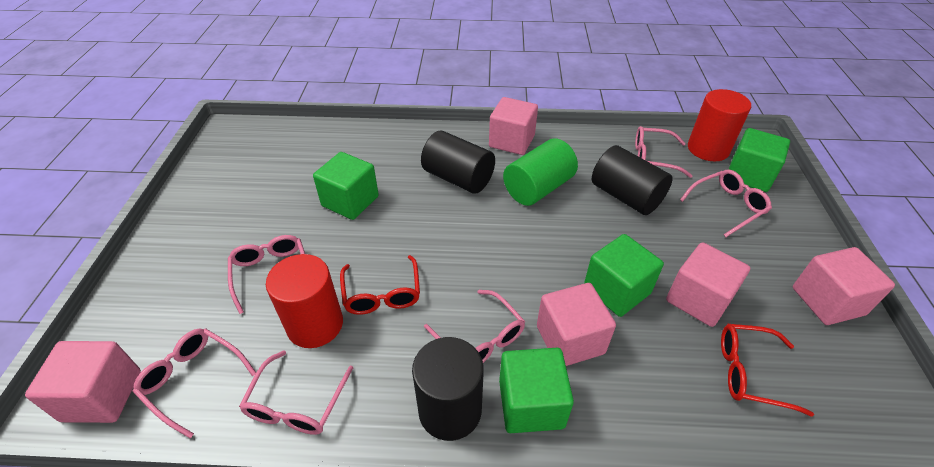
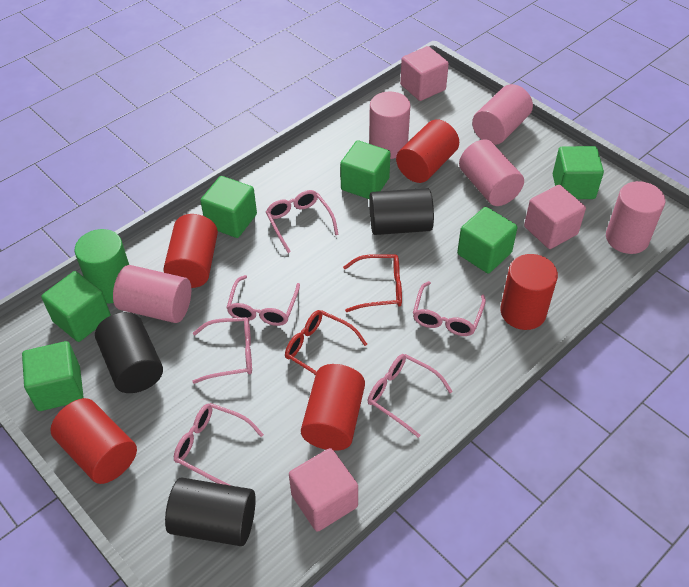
green cube: [313,152,379,220] [499,348,574,433] [584,234,664,317] [728,128,790,192] = 4 -> [22,341,84,411] [41,271,111,342] [200,176,257,238] [340,140,390,199] [457,207,517,273] [553,146,604,199] = 6
pink cube: [25,341,141,423] [489,97,538,155] [537,283,616,366] [666,242,750,327] [793,247,895,325] = 5 -> [289,448,358,532] [400,46,449,101] [524,185,586,249] = 3
pink cylinder: none = 0 -> [113,265,191,323] [369,91,411,159] [459,139,524,206] [472,84,533,145] [606,181,666,254] = 5
red cylinder: [266,254,343,348] [688,89,751,161] = 2 -> [50,398,137,484] [163,214,218,288] [301,364,365,451] [396,119,459,183] [500,254,558,330] = 5

